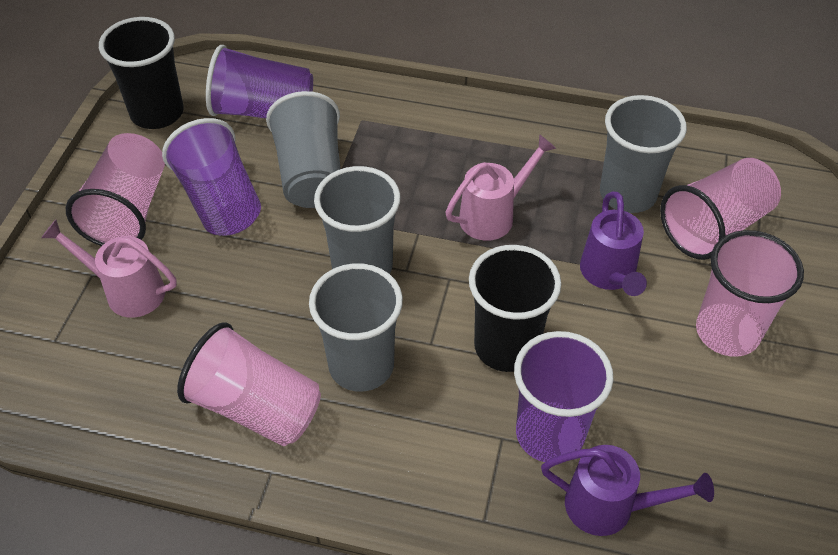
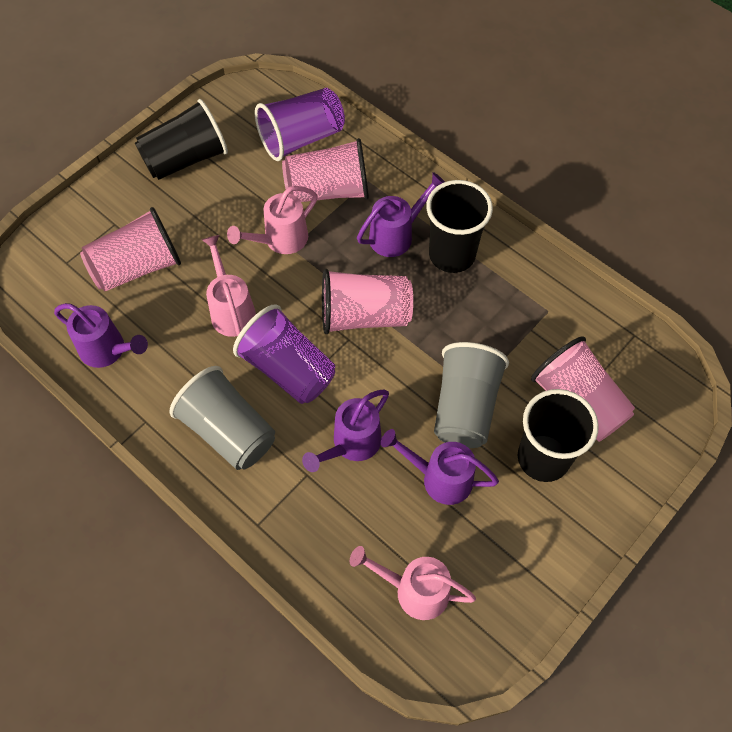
black cup: [99,17,184,129] [469,245,561,372] = 2 -> [135,99,228,180] [426,180,493,273] [518,389,599,482] = 3
grey cup: [266,91,341,208] [309,263,403,392] [314,166,401,274] [600,95,687,213] = 4 -> [169,366,275,470] [434,342,509,448] = 2
pink watering can: [41,220,177,318] [445,134,556,241] = 2 -> [202,235,256,337] [227,186,317,254] [350,546,476,620] = 3
purple cup: [162,118,261,236] [206,45,313,118] [514,331,613,462] = 3 -> [233,304,335,404] [255,88,345,161] = 2
purple watering can: [541,445,714,536] [580,192,647,296] = 2 -> [54,303,148,368] [302,390,389,472] [357,172,445,257] [381,429,499,505] = 4

